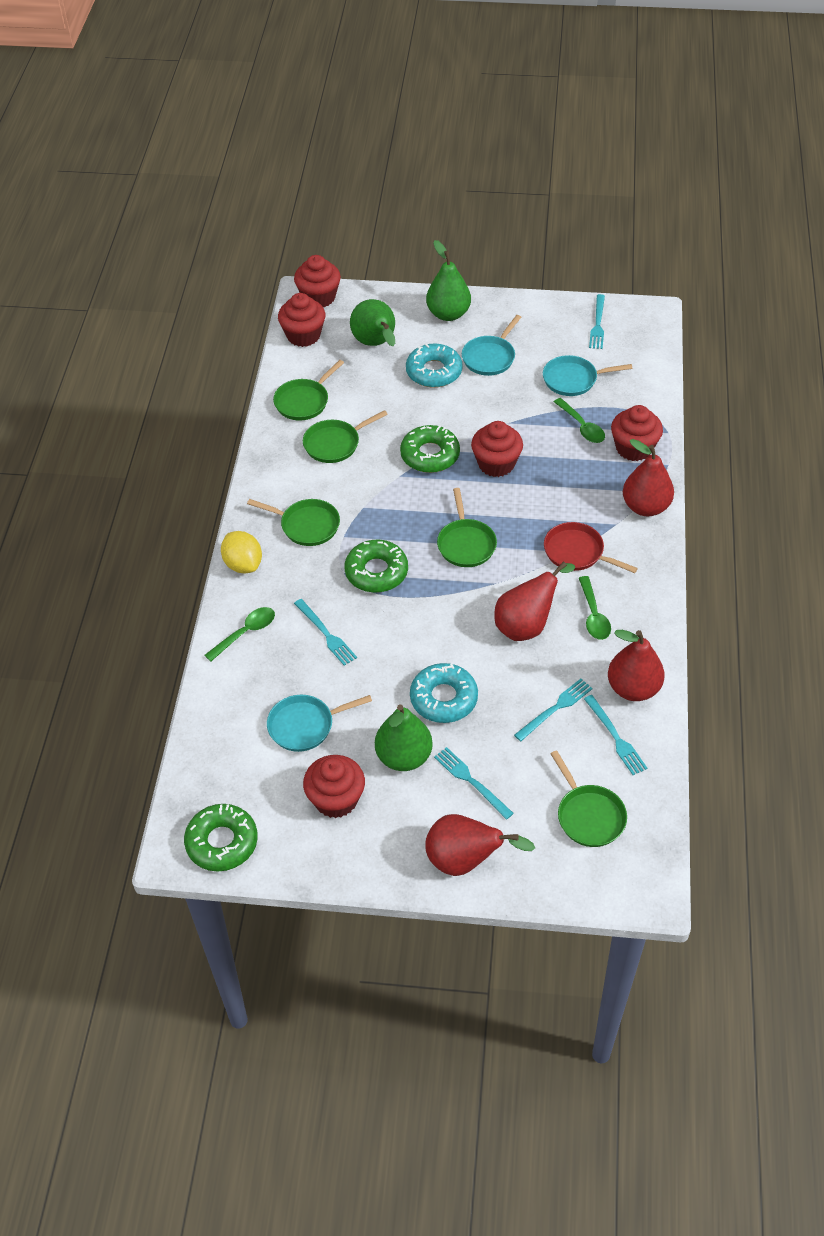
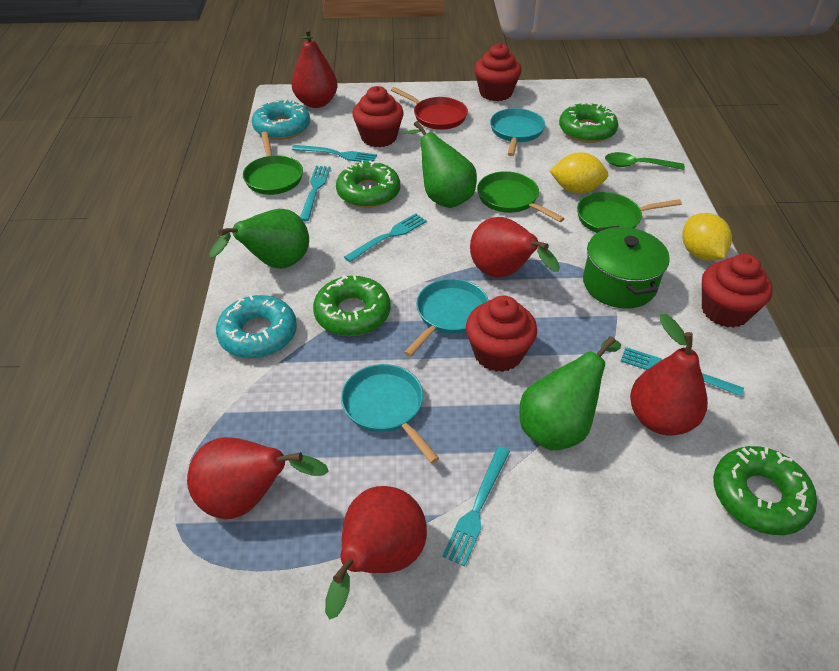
green donut: [184,804,258,871] [345,540,408,593] [400,425,460,473] = 3 -> [313,275,391,336] [336,161,400,208] [559,103,618,143] [713,446,817,535] = 4
green pan: [247,499,340,546] [273,360,344,421] [303,410,388,463] [437,488,497,567] [551,750,627,847] = 5 -> [243,132,303,195] [477,171,565,222] [577,192,682,233] = 3
green pot: none = 0 -> [583,226,670,309] = 1
green spoon: [205,607,275,661] [554,398,605,443] [579,576,611,640] = 3 -> [605,152,685,170] = 1
red cupcake: [278,293,325,347] [294,255,341,307] [303,755,365,818] [471,421,523,477] [611,405,663,461] = 5 -> [352,86,403,147] [466,296,537,372] [474,43,522,101] [702,254,773,328] = 4
red pear: [425,814,535,876] [494,562,575,641] [608,630,665,701] [623,439,674,516] = 4 -> [187,437,328,519] [291,28,338,108] [325,486,427,619] [470,217,560,278] [630,314,708,436] = 5
yellow lemon: [221,531,262,573] = 1 -> [550,152,608,194] [682,213,732,261] = 2

